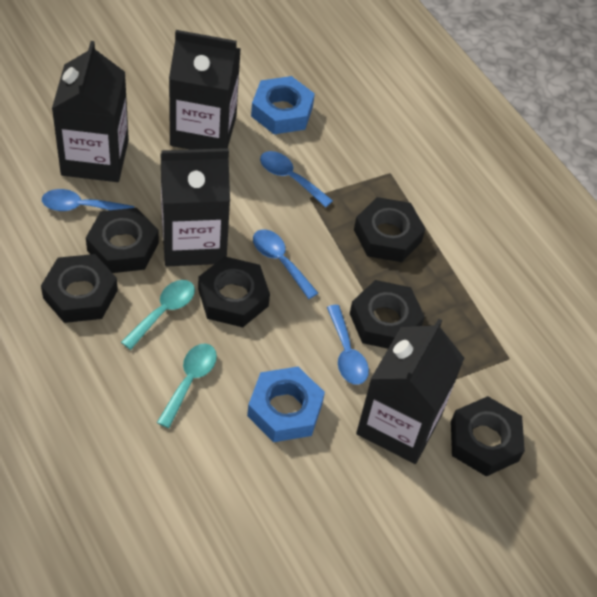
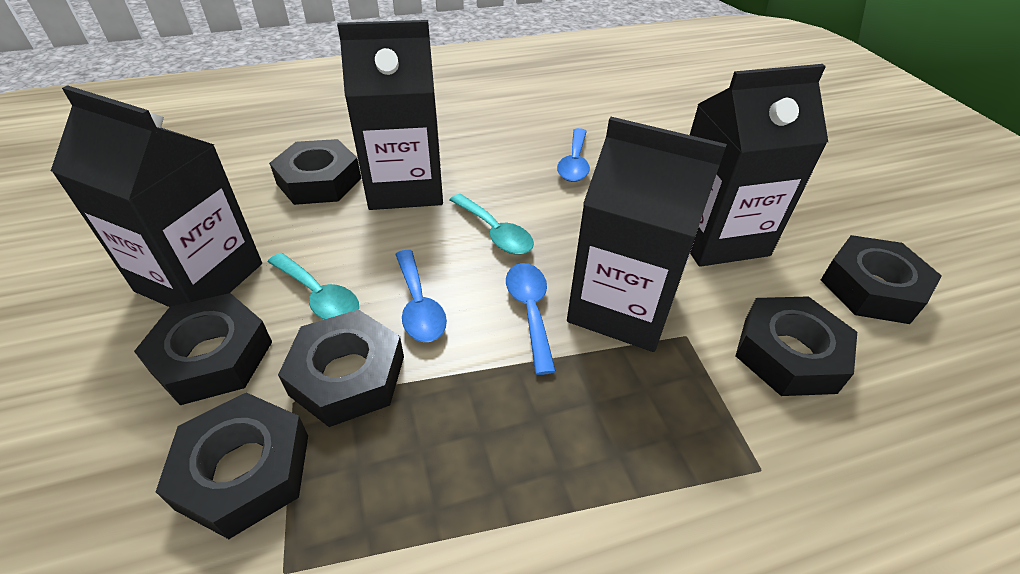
blue nut: [247,367,325,442] [251,76,315,134] = 2 -> none = 0
blue spoon: [42,189,134,211] [253,229,318,299] [260,151,333,207] [327,305,369,385] = 4 -> [395,250,447,342] [506,263,556,375] [557,128,590,182] = 3

